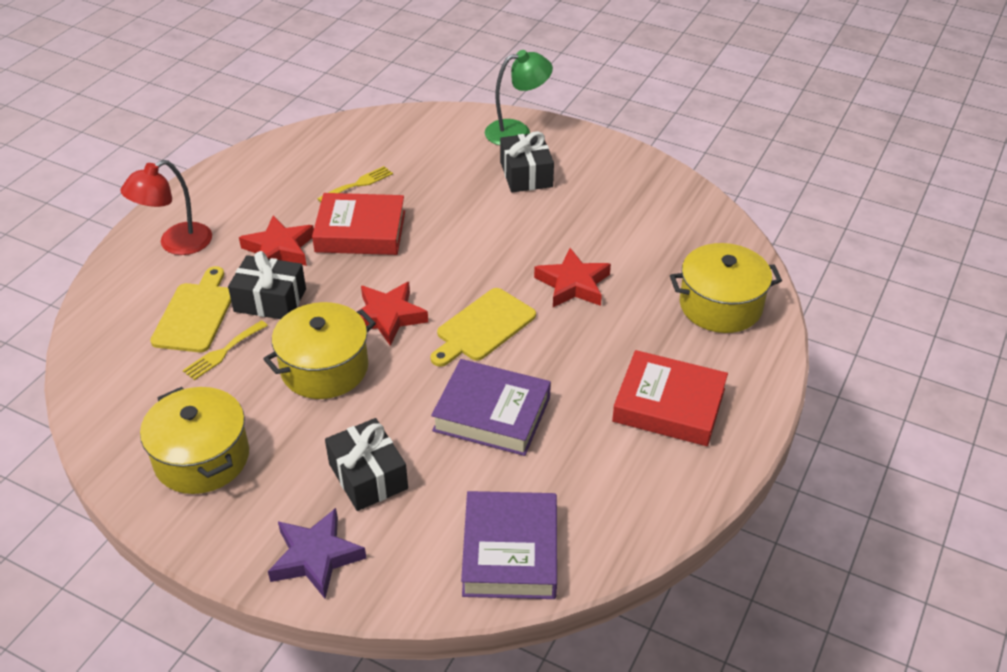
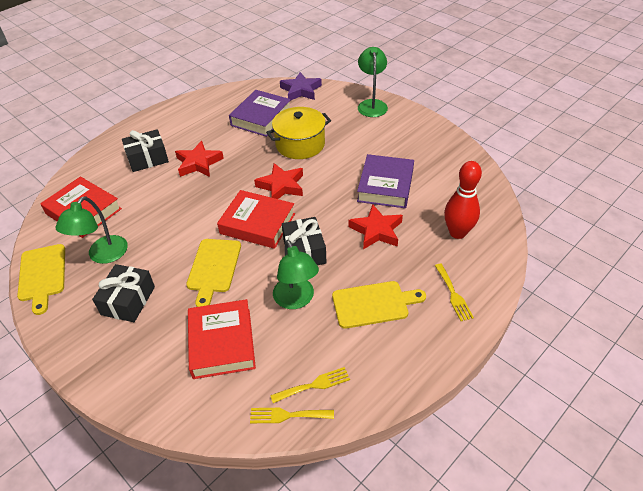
green lamp: [485,50,553,145] = 1 -> [56,196,128,264] [273,240,319,309] [358,47,388,117] = 3
red book: [312,193,405,255] [612,350,728,446] = 2 -> [40,176,122,238] [188,299,256,379] [217,190,295,249] = 3
red bowling pin: none = 0 -> [444,161,482,239] = 1
red lamp: [120,160,212,255] = 1 -> none = 0
yellow cutting board: [150,266,231,352] [431,288,536,367] = 2 -> [17,244,65,315] [186,239,241,307] [332,281,426,329] = 3
yellow fork: [183,320,268,380] [317,166,393,203] = 2 -> [250,408,334,423] [270,367,350,403] [435,264,474,321] = 3
yellow pot: [140,387,249,494] [263,302,376,399] [670,243,782,333] = 3 -> [266,107,331,159] = 1

